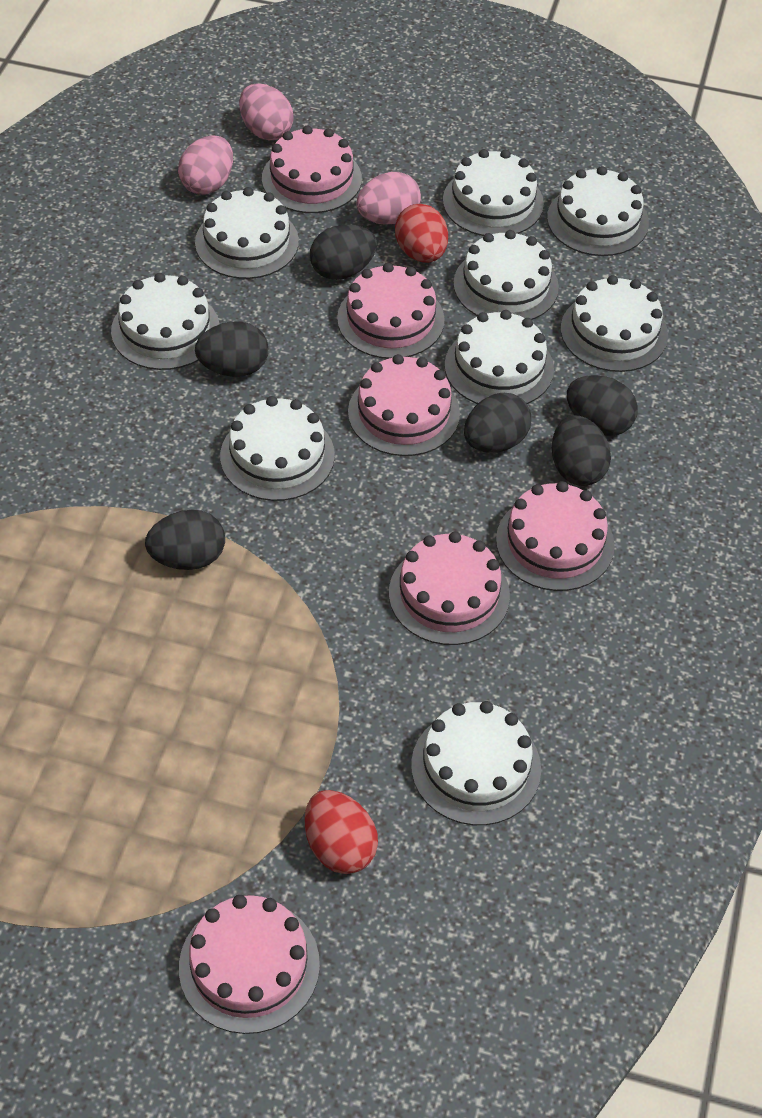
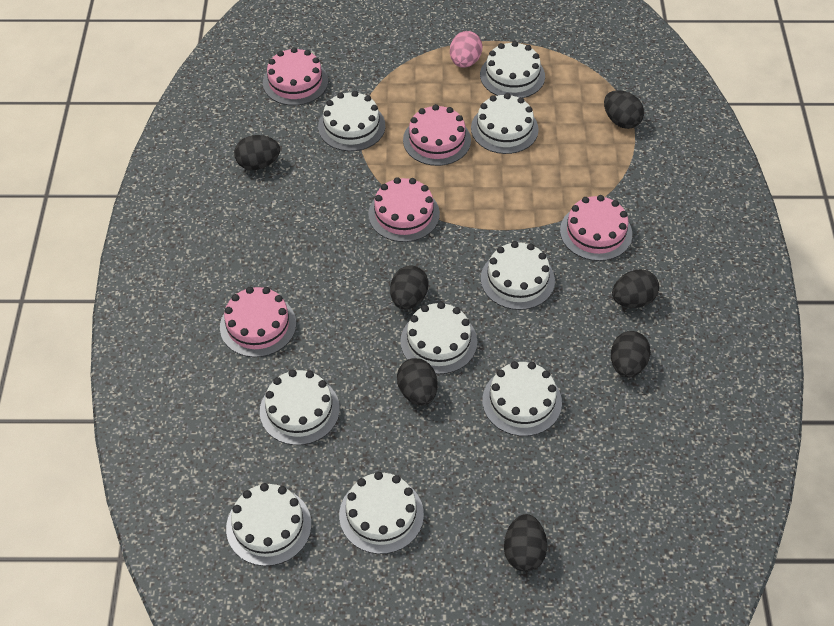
black egg: [145,510,225,570] [195,322,268,377] [310,225,377,280] [464,393,531,453] [552,415,611,486] [567,375,638,436] = 6 -> [234,135,280,170] [390,265,429,310] [397,358,438,406] [504,514,547,572] [604,90,644,129] [611,331,651,378] [612,269,659,308] = 7
pink cake: [179,895,320,1034] [262,125,362,213] [337,263,445,359] [348,354,460,456] [389,532,510,645] [496,481,615,591] = 6 -> [220,287,296,357] [263,47,328,106] [368,177,440,242] [403,104,471,166] [560,195,632,261] = 5
pink egg: [178,136,233,195] [239,83,293,140] [356,172,421,225] = 3 -> [450,31,482,68] = 1
red egg: [305,790,378,874] [395,204,448,263] = 2 -> none = 0

